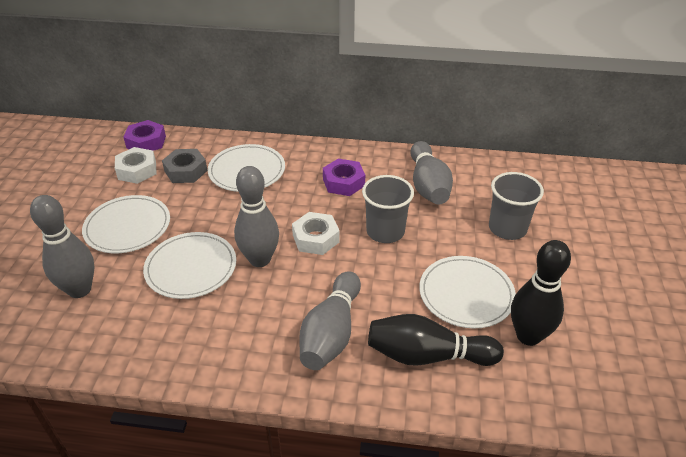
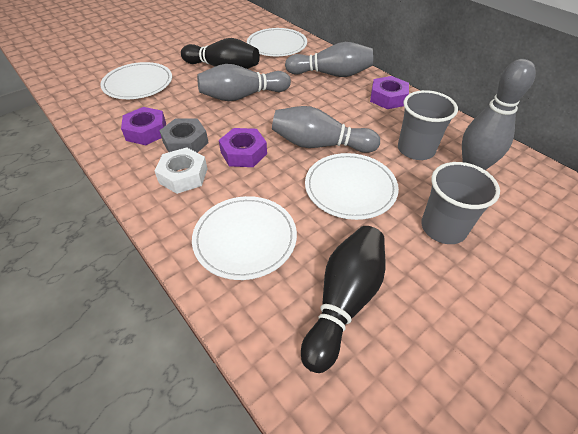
purple nut: [123,120,166,151] [323,159,365,196] = 2 -> [121,107,166,145] [219,128,267,167] [370,76,409,109] = 3
white nut: [115,147,157,184] [292,212,340,255] = 2 -> [155,147,207,194] = 1

